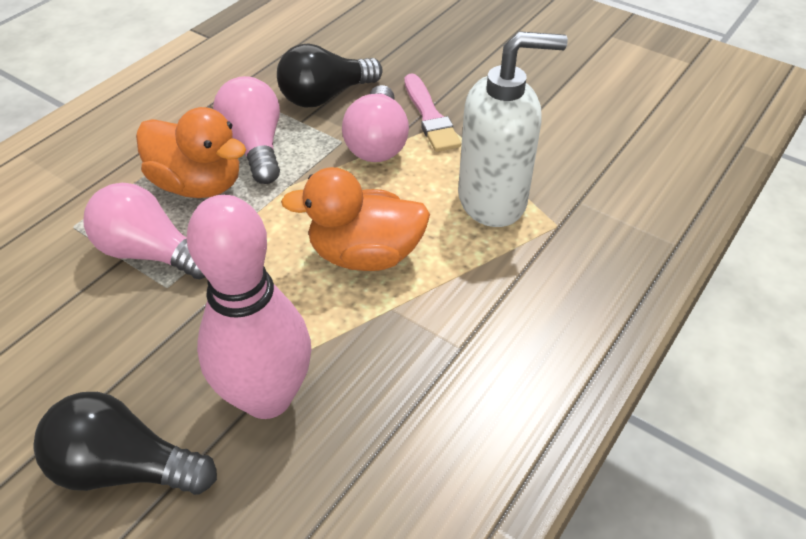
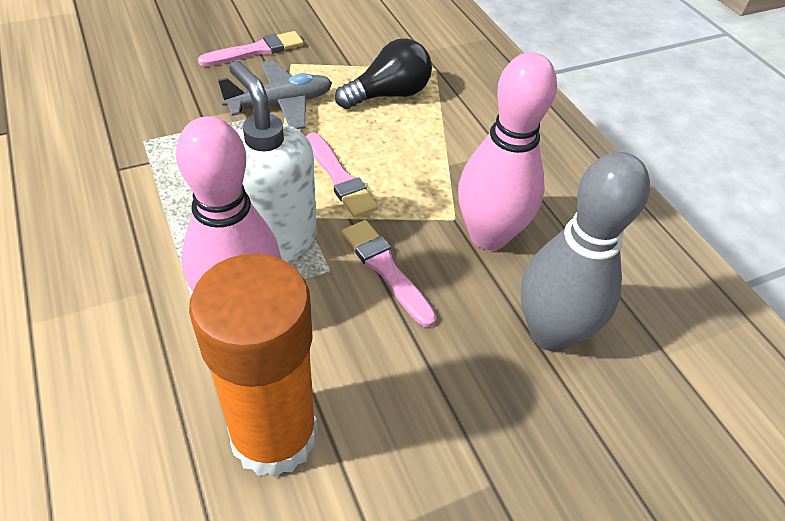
black light bulb: [33,392,217,495] [277,43,383,108] = 2 -> [335,38,432,109] = 1
grey bowling pin: none = 0 -> [521,152,650,352] = 1
grey plane: none = 0 -> [218,60,332,129] = 1
orange duck: [136,107,246,198] [281,167,430,271] = 2 -> none = 0
orange glue stick: none = 0 -> [189,253,317,478] = 1
pink bowling pin: [187,195,312,419] = 1 -> [176,116,281,292] [458,52,557,250] = 2
pink brush: [404,74,461,152] = 1 -> [198,31,304,66] [306,132,378,218] [342,220,437,327] = 3
pink light bulb: [84,183,205,279] [213,76,280,184] [342,85,409,162] = 3 -> none = 0

